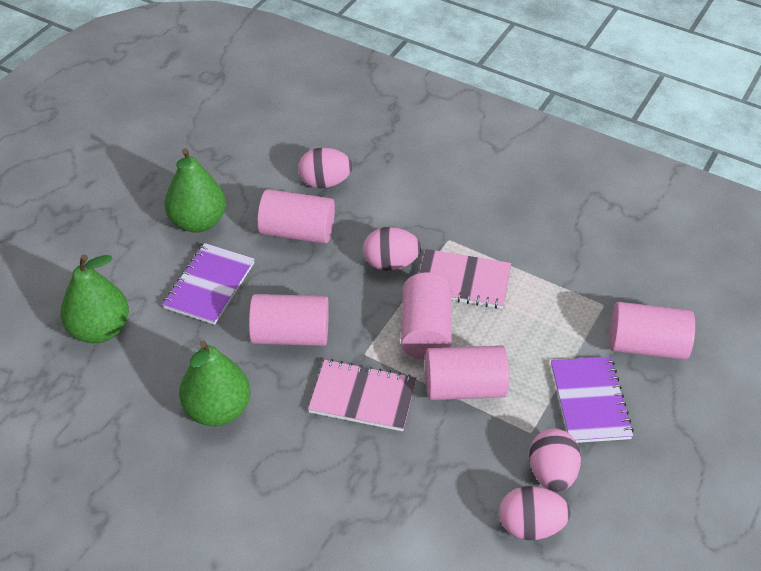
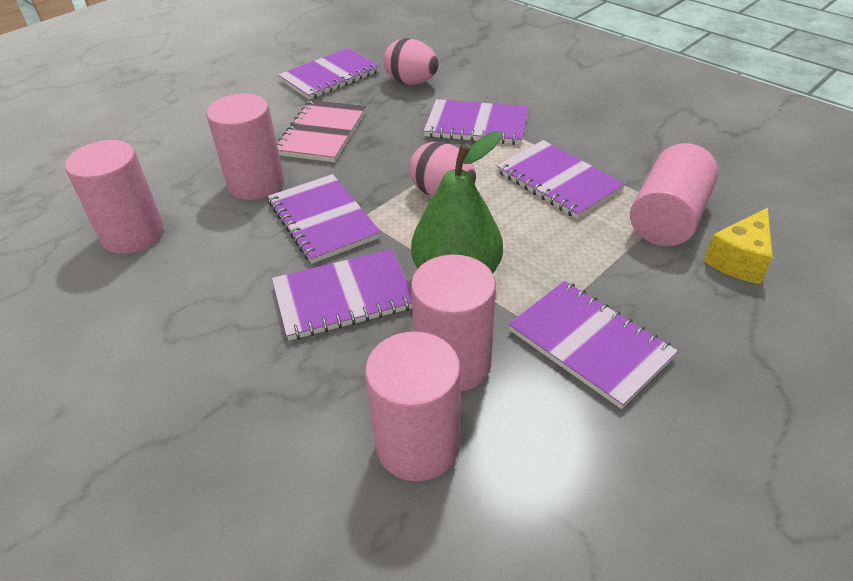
green pear: [61,254,129,343] [165,148,226,233] [179,341,250,426] = 3 -> [411,131,503,274] = 1
pink egg: [298,148,353,188] [363,227,421,271] [499,486,571,540] [529,428,581,492] = 4 -> [384,38,438,85] [409,142,476,197] = 2
pink notebook: [308,359,417,431] [419,249,511,309] = 2 -> [277,100,366,162] = 1
purple notebook: [162,243,255,325] [551,357,634,443] = 2 -> [268,174,381,264] [272,249,412,341] [278,48,380,100] [424,99,529,145] [497,140,625,219] [508,281,678,409] = 6
yellow cheese: none = 0 -> [704,207,773,284] = 1

